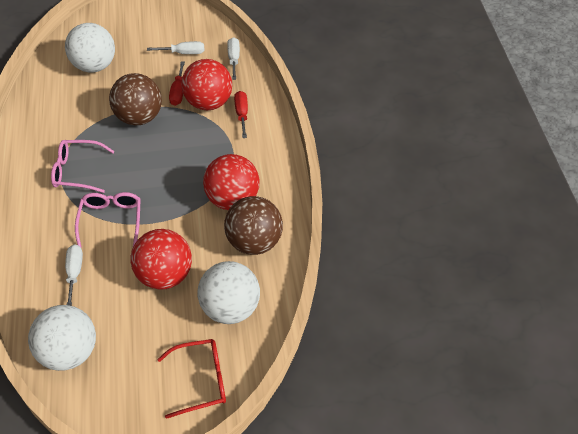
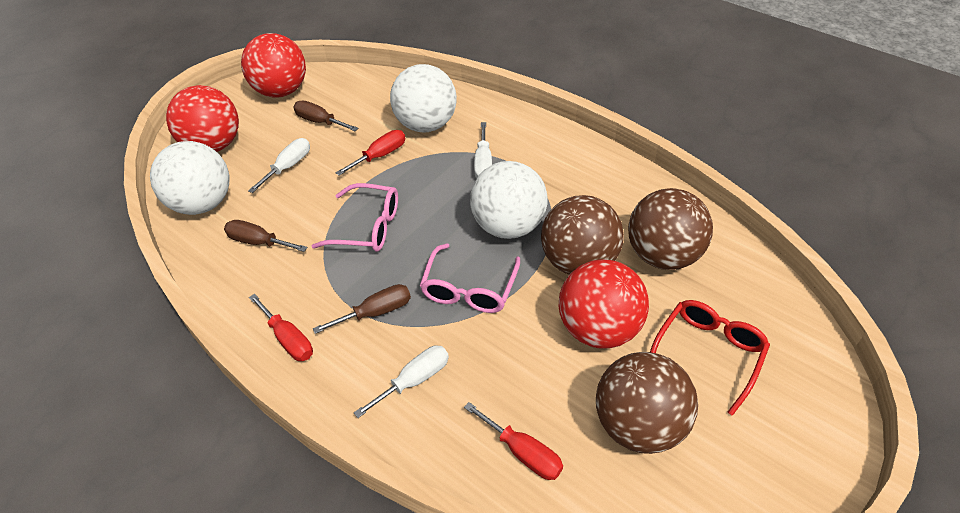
brown ball: [109,73,162,125] [224,196,283,255] = 2 -> [541,195,624,275] [596,352,698,454] [628,188,713,270] = 3
brown screwdriver: none = 0 -> [224,220,308,252] [293,100,359,131] [313,284,411,334] = 3
red screwdriver: [169,61,185,106] [234,91,248,138] = 2 -> [249,294,313,361] [335,130,405,176] [464,402,563,480] = 3

